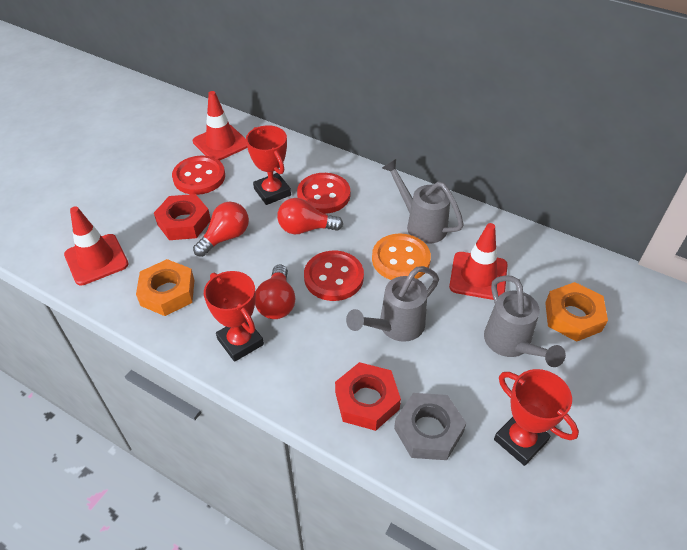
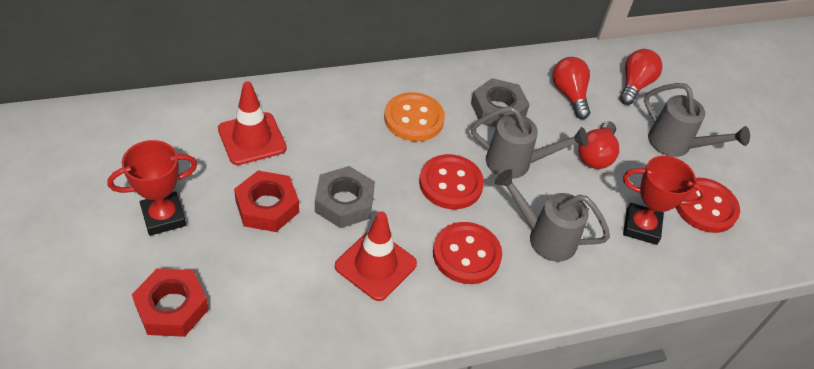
grey nut: [394,393,466,460] = 1 -> [315,166,375,228] [471,78,530,127] = 2
orange nut: [136,259,194,316] [545,282,608,342] = 2 -> none = 0
red traffic cone: [64,206,129,285] [193,91,247,161] [449,223,507,300] = 3 -> [218,81,287,165] [335,211,417,301] = 2
red trophy: [204,271,264,362] [246,125,291,205] [494,369,579,466] = 3 -> [107,140,197,236] [623,156,706,245] = 2

